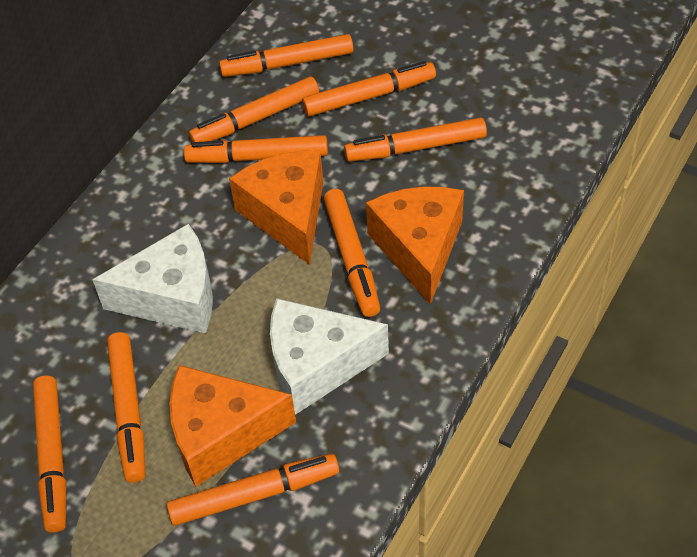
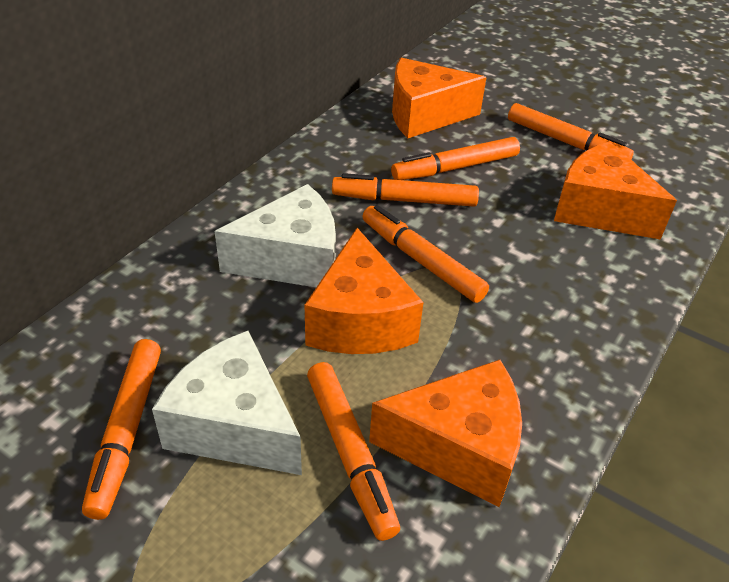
orange cheese: [169,365,296,487] [229,151,323,265] [366,186,464,305] = 3 -> [305,228,424,354] [369,360,522,507] [392,58,487,138] [554,141,677,240] = 4
orange marker: [33,375,66,533] [107,332,145,483] [167,454,339,526] [184,135,328,163] [189,77,319,142] [219,34,353,77] [302,61,436,116] [323,189,380,317] [344,117,487,162] = 9 -> [82,339,161,520] [307,362,400,541] [332,173,479,207] [362,205,489,303] [391,137,520,180] [508,103,634,159] = 6

